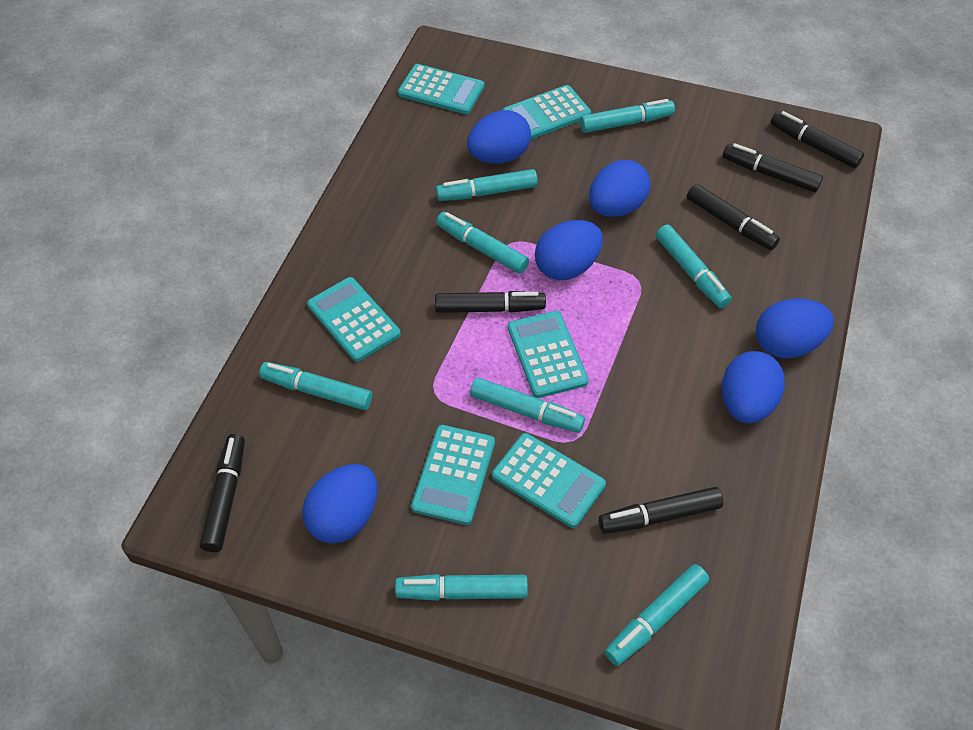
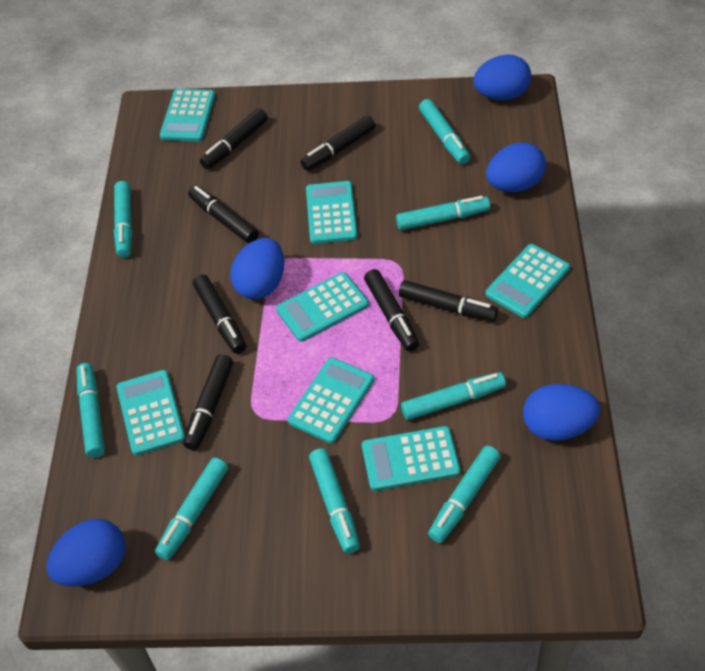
black marker: [200,434,245,552] [435,291,546,313] [598,487,723,534] [687,184,780,250] [722,143,823,193] [770,111,864,168] = 6 -> [183,354,233,450] [188,185,259,244] [193,275,246,354] [200,108,268,169] [301,116,376,171] [364,269,419,351] [399,280,498,322] = 7
blue egg: [302,464,378,543] [467,110,531,164] [535,220,603,280] [589,160,651,217] [722,351,785,423] [756,298,834,358] = 6 -> [46,519,125,586] [230,238,284,300] [473,55,531,100] [486,142,546,192] [523,384,600,441] = 5
turquoise calculator: [307,277,401,362] [398,64,484,114] [411,425,495,525] [492,433,606,528] [503,85,591,139] [508,311,589,398] = 6 -> [116,370,185,455] [160,89,215,142] [276,272,369,342] [288,357,374,444] [306,181,358,244] [362,426,461,491] [486,244,570,318] = 7

